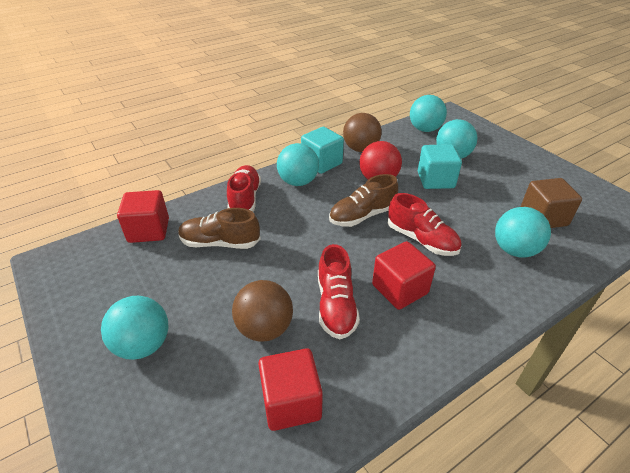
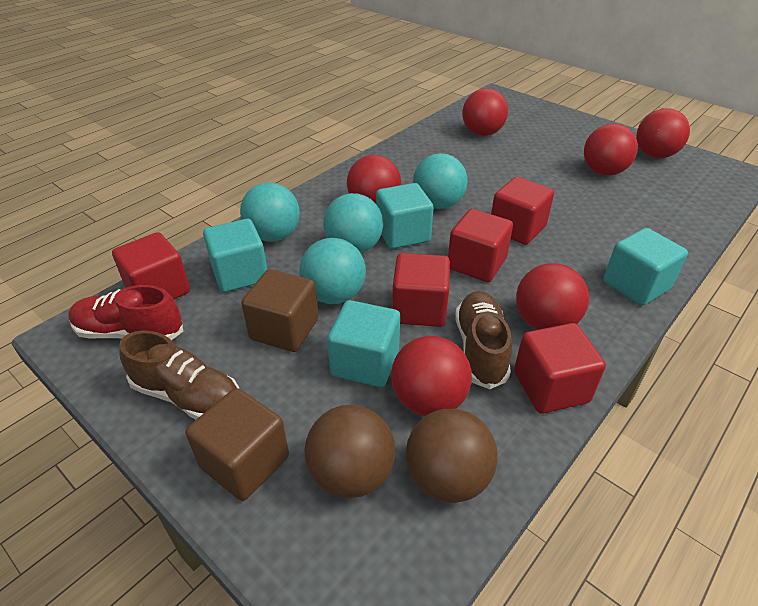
brown cube: [520,178,582,228] = 1 -> [186,388,289,501] [241,269,318,352] = 2
red ball: [360,141,402,179] = 1 -> [347,155,401,203] [391,336,472,416] [462,88,508,136] [516,263,589,330] [584,124,638,176] [636,108,690,158] = 6
red cube: [117,190,169,243] [258,348,323,431] [372,241,436,310] = 3 -> [112,232,190,299] [392,253,450,327] [448,209,513,282] [491,177,554,245] [514,323,606,414] = 5
red shoe: [227,165,261,212] [318,244,360,339] [388,193,462,256] = 3 -> [68,285,183,340] = 1
turquoise ball: [101,296,169,360] [277,143,319,186] [410,95,447,132] [436,119,477,159] [495,207,551,258] = 5 -> [240,182,300,242] [299,238,366,304] [323,193,383,253] [413,153,468,209] = 4
turquoise cube: [301,127,344,174] [418,144,462,189] = 2 -> [203,219,267,292] [327,300,400,387] [376,183,434,249] [603,228,688,306] = 4

